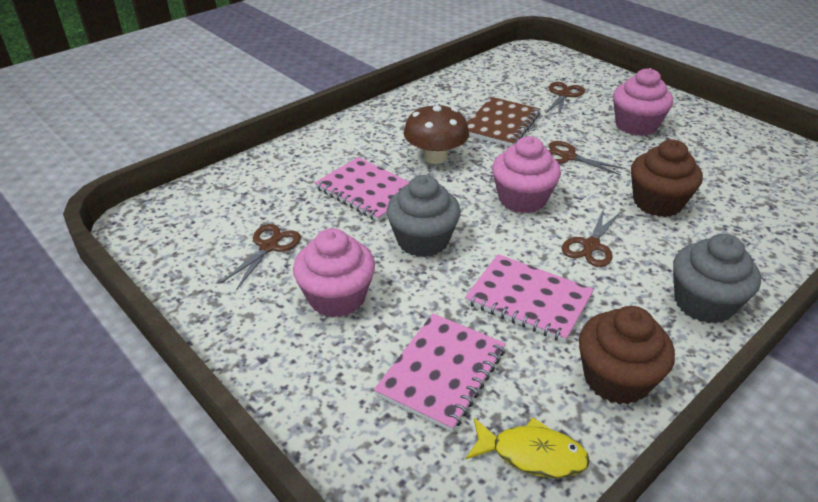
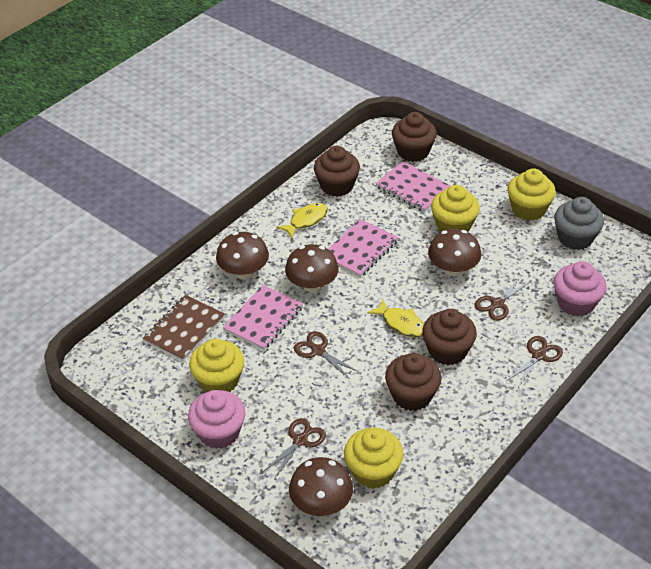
brown cupcake: [579,306,675,405] [631,139,703,217] = 2 -> [314,146,360,197] [385,353,441,411] [392,112,437,162] [422,309,477,365] = 4
brown mushroom: [404,103,469,164] = 1 -> [216,232,269,279] [285,244,339,292] [289,457,353,516] [428,229,481,276] = 4
grey cupcake: [387,175,461,257] [673,234,761,324] = 2 -> [554,197,604,250] = 1
pink cupcake: [293,228,375,318] [492,136,561,213] [613,68,673,136] = 3 -> [188,390,245,449] [554,261,607,316] = 2
yellow cupcake: none = 0 -> [189,339,244,392] [344,428,403,489] [431,185,480,232] [508,168,556,221] = 4
yellow fish: [466,418,590,478] = 1 -> [276,203,328,238] [367,299,424,337] = 2

